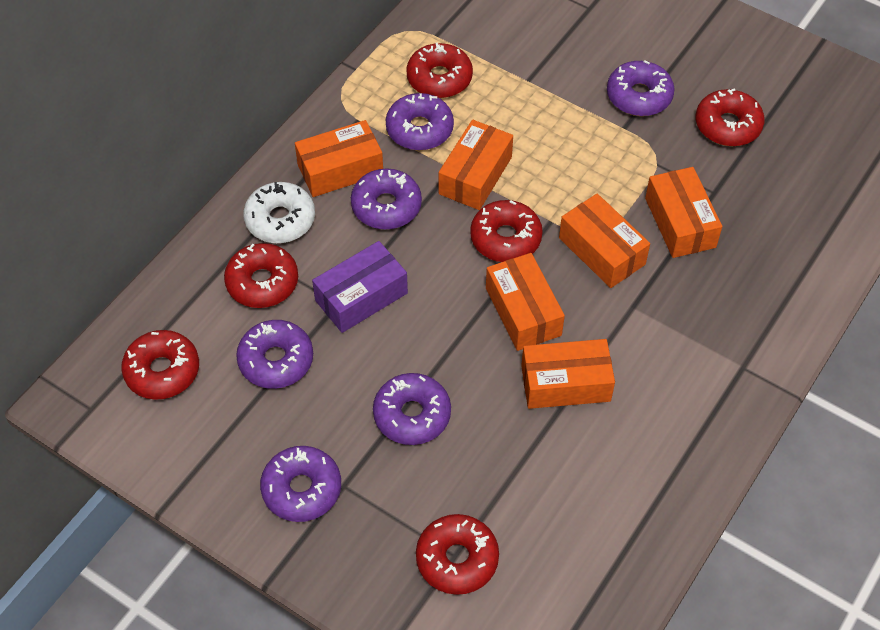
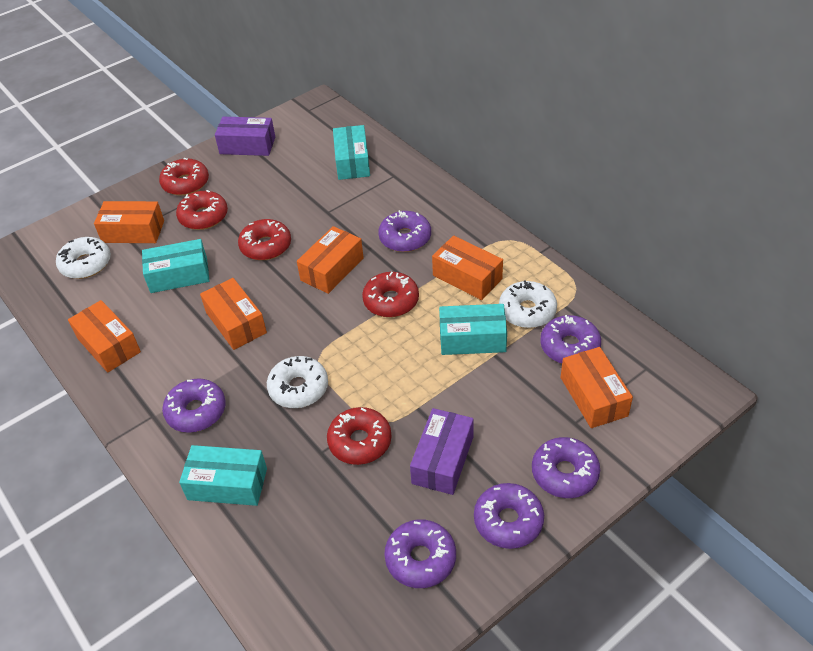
purple box: [312,241,408,333] = 1 -> [215,117,275,156] [410,408,474,495] = 2
red donut: [121,330,199,400] [224,243,298,308] [406,43,473,98] [416,514,499,595] [470,200,543,262] [696,89,765,146] = 6 -> [159,158,209,196] [176,190,228,230] [238,219,291,260] [327,407,392,465] [362,272,419,317] = 5
turquoise box: none = 0 -> [142,239,210,293] [179,445,267,506] [333,125,370,180] [439,304,507,355] = 4
white donut: [243,182,315,243] = 1 -> [56,237,111,279] [267,356,328,408] [499,280,557,328] = 3

